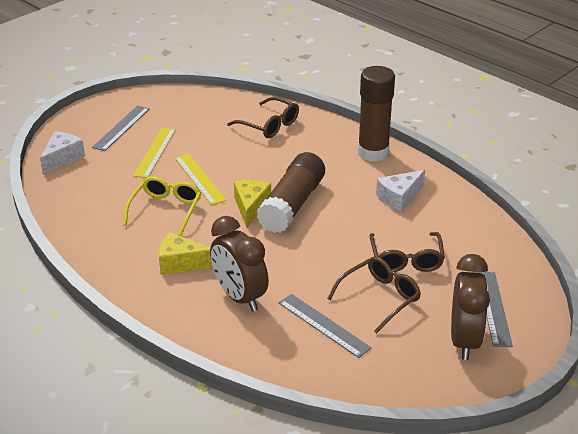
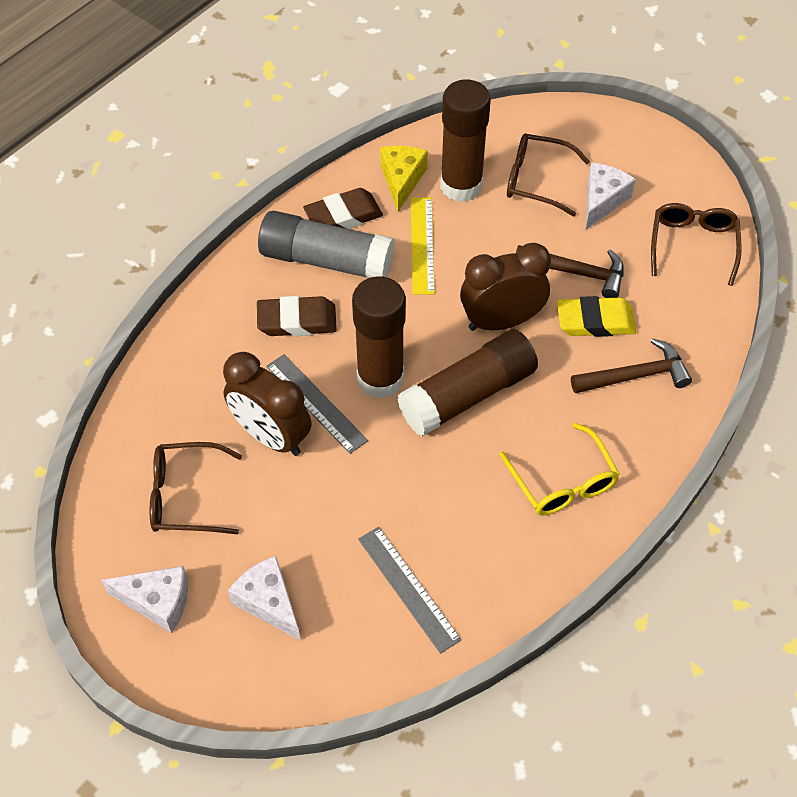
brown eraser: none = 0 -> [257,296,337,336] [303,188,383,229] = 2
brown glue stick: [256,152,325,233] [358,66,395,162] = 2 -> [352,276,406,398] [398,330,538,436] [440,80,491,202] = 3
brown hammer: none = 0 -> [516,245,624,298] [571,338,692,393] = 2
grey glue stick: none = 0 -> [258,211,395,279] = 1
grey ruler: [92,106,150,151] [279,294,372,358] [477,272,513,347] = 3 -> [266,354,368,454] [358,527,462,654] = 2
white cheese: [40,131,85,175] [376,170,425,212] = 2 -> [101,566,188,633] [228,556,301,641] [586,162,636,229] = 3
yellow cheese: [159,232,213,275] [234,180,271,228] = 2 -> [380,146,428,212] = 1
yellow eraser: none = 0 -> [557,296,637,337] = 1
yellow ruler: [133,128,176,178] [175,153,226,205] = 2 -> [411,197,435,295] = 1

